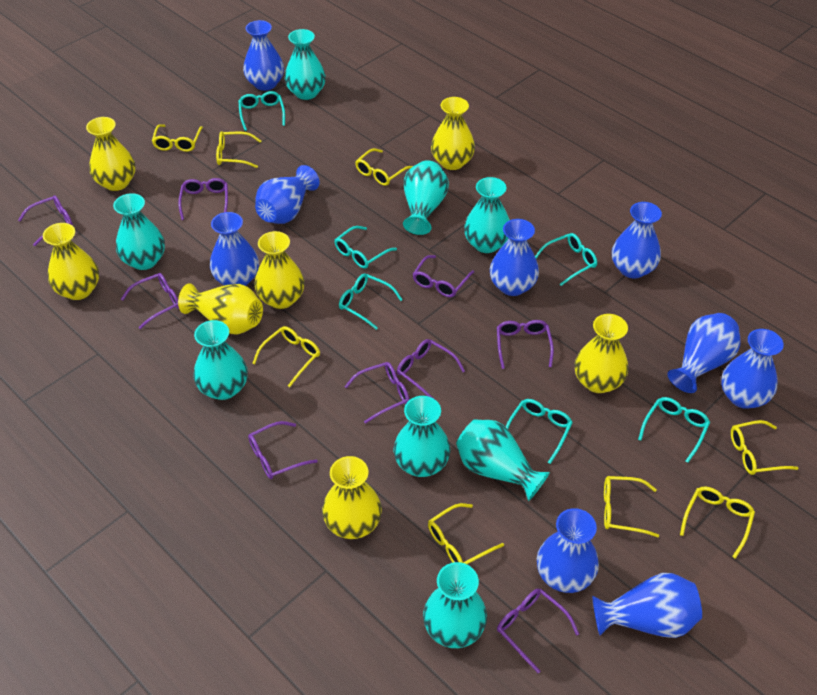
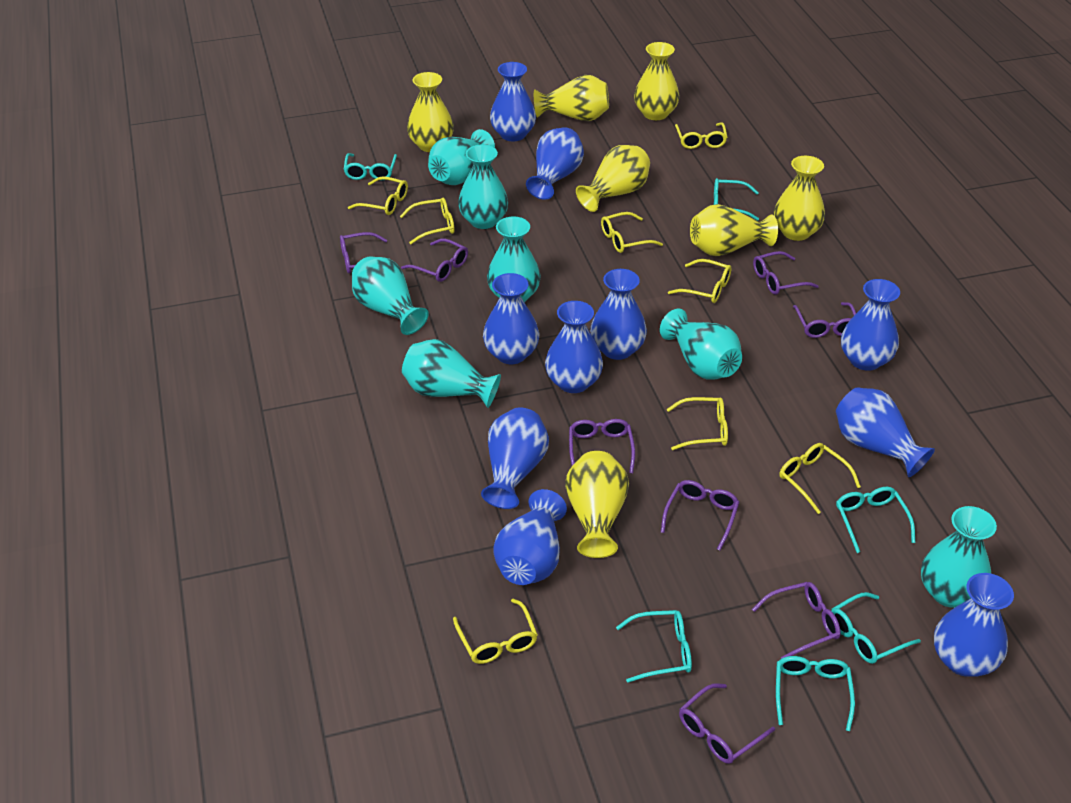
blue vase: [210,212,259,286] [243,20,284,91] [255,165,319,224] [490,219,539,296] [537,508,599,593] [592,573,702,638] [612,202,662,279] [668,313,740,393] [721,329,784,409] = 9 -> [481,407,549,509] [483,273,539,364] [490,62,536,141] [493,489,567,585] [526,127,584,200] [545,301,603,393] [590,269,647,360] [836,387,935,477] [841,279,900,371] [934,573,1014,677] = 10
purple glasses: [18,195,73,246] [121,273,179,329] [178,178,228,220] [248,421,318,479] [344,362,409,424] [397,339,465,399] [413,255,474,297] [497,320,554,369] [497,589,579,673] = 9 -> [340,232,387,273] [401,239,468,282] [569,419,635,474] [661,480,739,551] [679,683,775,764] [752,582,841,659] [753,251,819,295] [793,302,856,338] = 8
turquoise vase: [113,193,165,270] [194,320,248,400] [285,29,326,100] [394,396,450,477] [403,160,449,235] [423,562,487,648] [456,419,550,501] [464,177,510,253] = 8 -> [352,257,429,335] [402,339,501,408] [428,129,495,185] [458,144,508,229] [487,216,541,302] [660,309,742,380] [921,506,997,608] = 7

